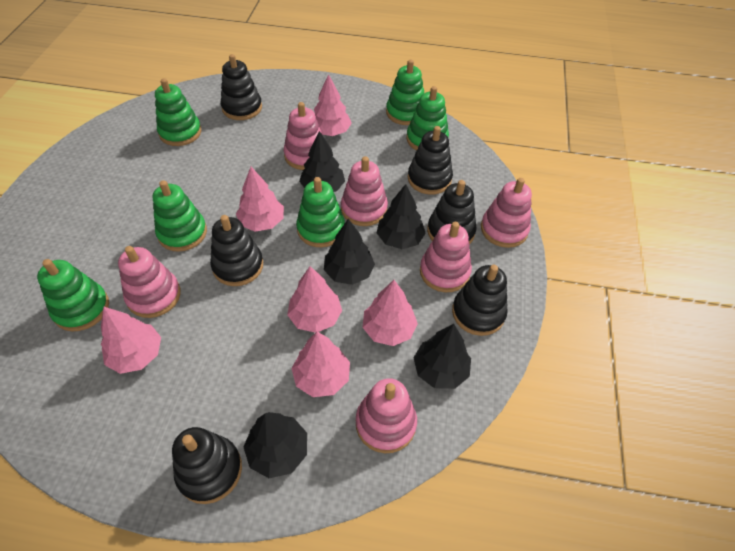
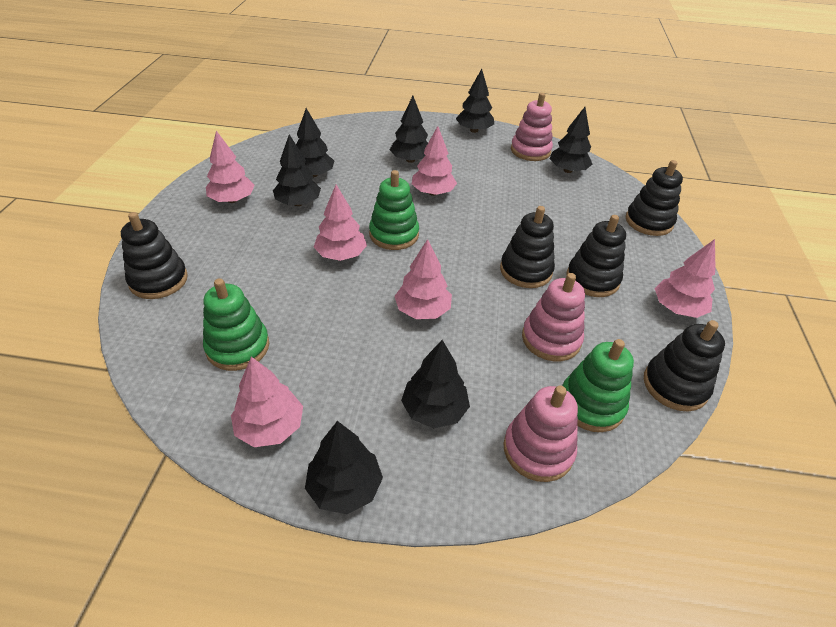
black stacking toy: [172,427,242,504] [210,215,263,286] [220,54,262,120] [408,126,453,195] [427,180,477,245] [452,265,508,336] = 6 -> [121,212,188,299] [500,206,555,288] [567,215,626,297] [626,160,683,236] [644,320,725,411] = 5
black tree: [243,412,307,478] [299,131,345,192] [324,219,375,285] [377,184,426,249] [413,324,471,389] = 5 -> [273,135,321,206] [296,108,334,177] [305,421,383,514] [390,96,428,163] [401,340,470,428] [456,69,494,133] [550,107,593,173] = 7
green stacking toy: [37,259,109,331] [153,180,207,252] [155,78,201,146] [296,177,345,247] [386,60,424,125] [406,86,449,150] = 6 -> [203,278,269,371] [369,170,419,250] [562,339,634,432] = 3
pink stacking toy: [118,246,181,318] [283,102,323,170] [341,156,388,226] [356,378,417,453] [420,222,472,292] [481,178,532,248] = 6 -> [503,385,578,482] [511,93,553,161] [522,273,585,361] = 3

